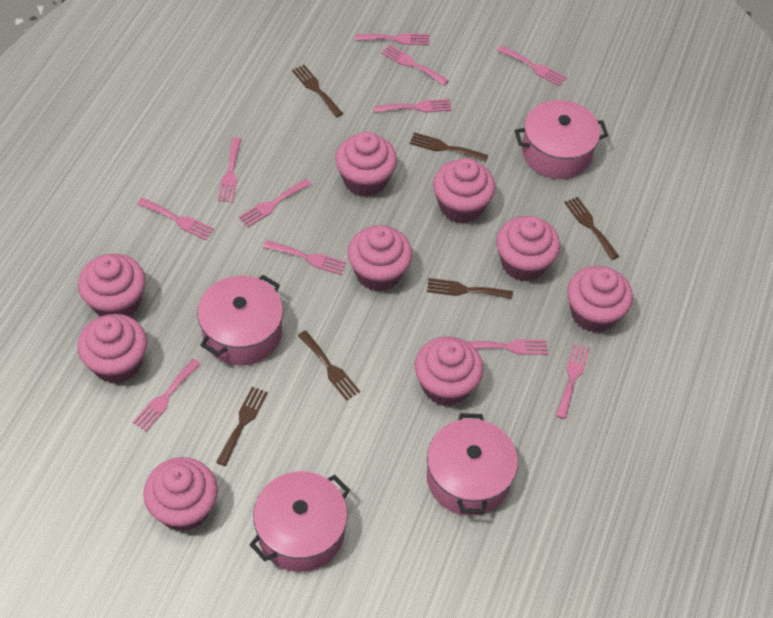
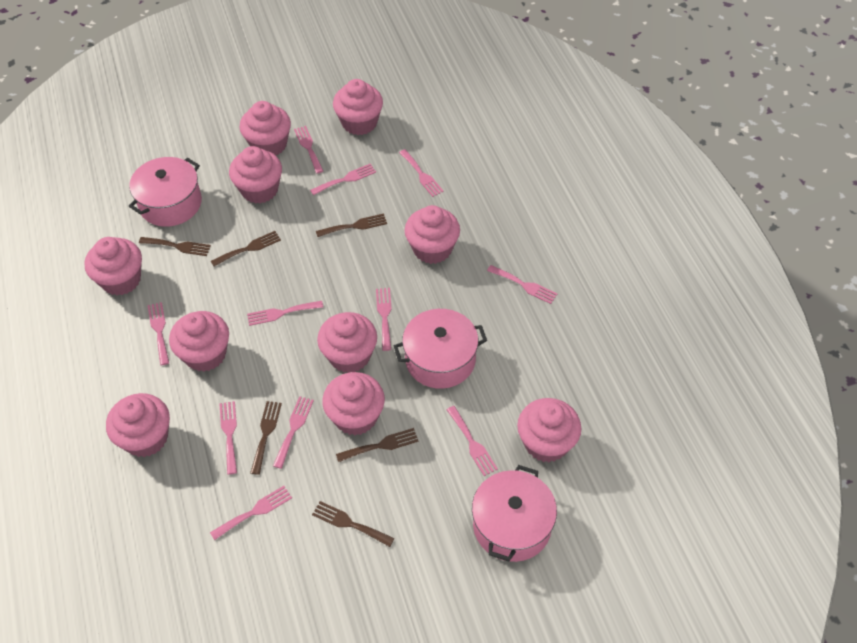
pink cupcake: [77,314,147,384] [78,254,146,316] [143,457,218,532] [335,132,397,197] [348,225,413,292] [415,336,483,406] [433,158,496,223] [496,216,560,282] [567,266,633,333] = 9 -> [84,237,142,295] [106,393,170,457] [169,311,229,372] [229,146,282,204] [240,101,291,155] [317,312,377,373] [322,372,385,435] [333,79,383,135] [405,205,460,264] [517,398,581,462] = 10
pink pot: [197,275,283,365] [249,471,350,572] [427,413,518,516] [515,100,608,179] = 4 -> [129,157,202,227] [394,309,487,389] [472,465,557,562] = 3

